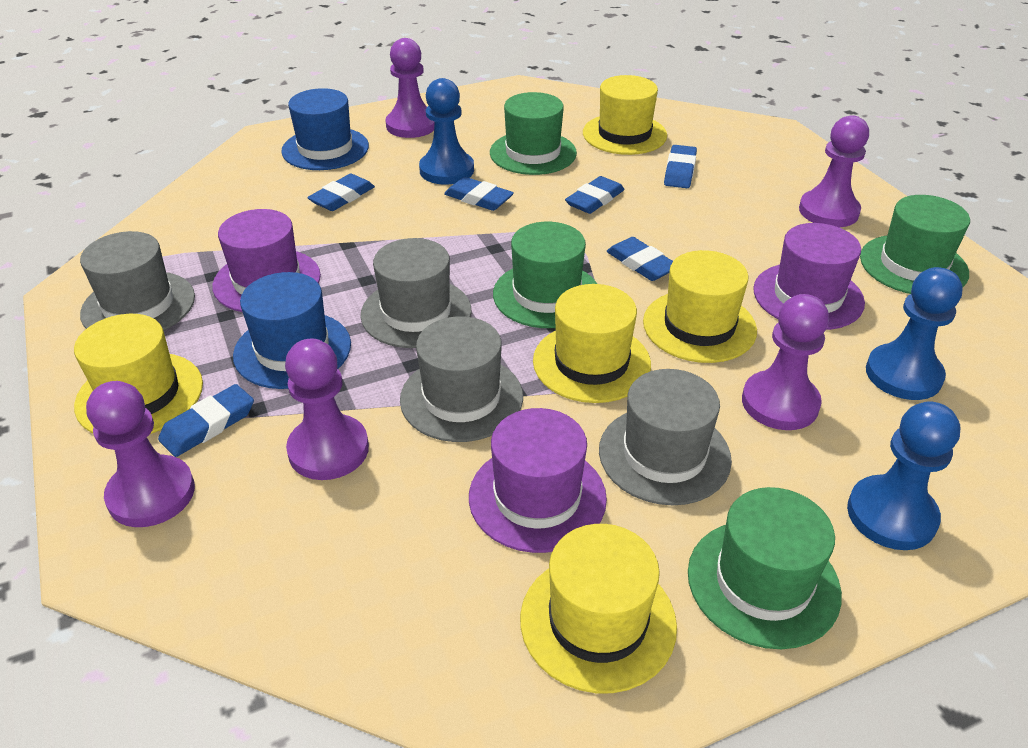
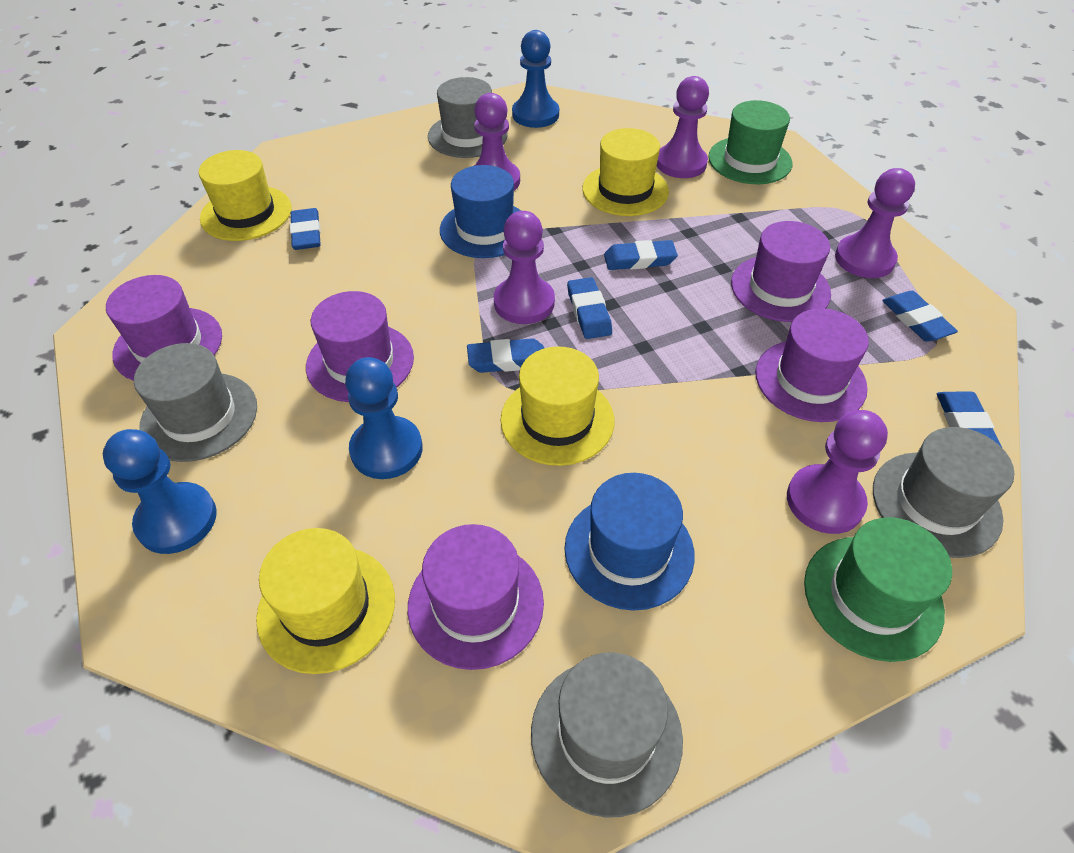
green hat: [490,92,577,175] [493,222,597,328] [688,487,842,649] [860,195,970,294] = 4 -> [708,100,793,184] [804,517,952,662] = 2
purple hat: [212,209,321,312] [469,408,607,553] [753,223,865,330] = 3 -> [106,275,222,381] [306,291,414,402] [408,524,544,670] [731,221,831,322] [756,308,869,422] = 5
yellow hat: [74,314,203,434] [520,524,677,693] [533,284,651,403] [583,75,667,155] [643,250,757,363] = 5 -> [199,150,292,241] [256,528,395,674] [501,346,614,466] [582,128,669,216] = 4

